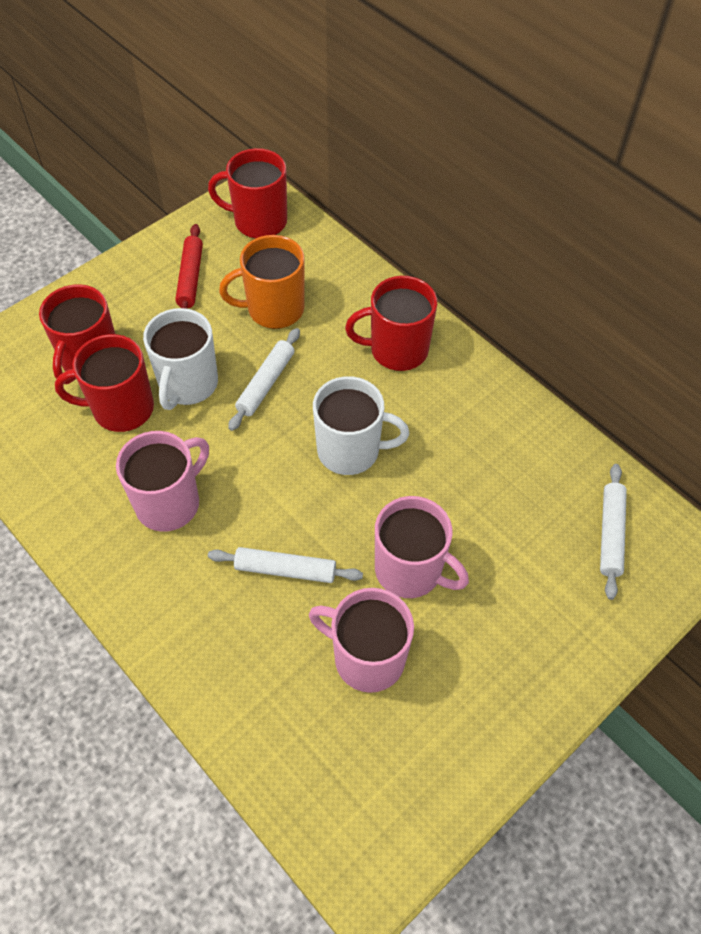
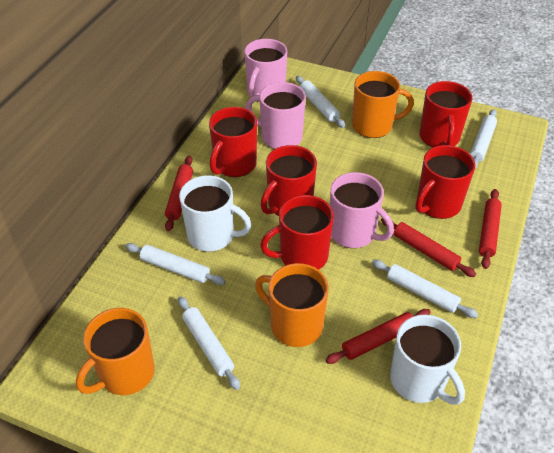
orange mug: [219,235,304,329] = 1 -> [76,308,155,395] [255,263,329,347] [352,71,414,138] = 3
red mug: [39,284,115,384] [55,334,154,432] [208,148,287,239] [345,276,437,371] = 4 -> [209,107,257,177] [260,195,334,270] [261,145,317,216] [416,145,475,219] [419,81,473,148] = 5
red rolling pin: [175,224,203,309] = 1 -> [165,156,193,231] [326,309,431,364] [381,218,476,277] [479,189,502,269] = 4
white rolling pin: [208,547,363,583] [228,328,300,431] [600,464,627,600] = 3 -> [125,243,226,285] [178,296,240,390] [296,76,345,128] [372,260,478,318] [470,109,497,168] = 5

